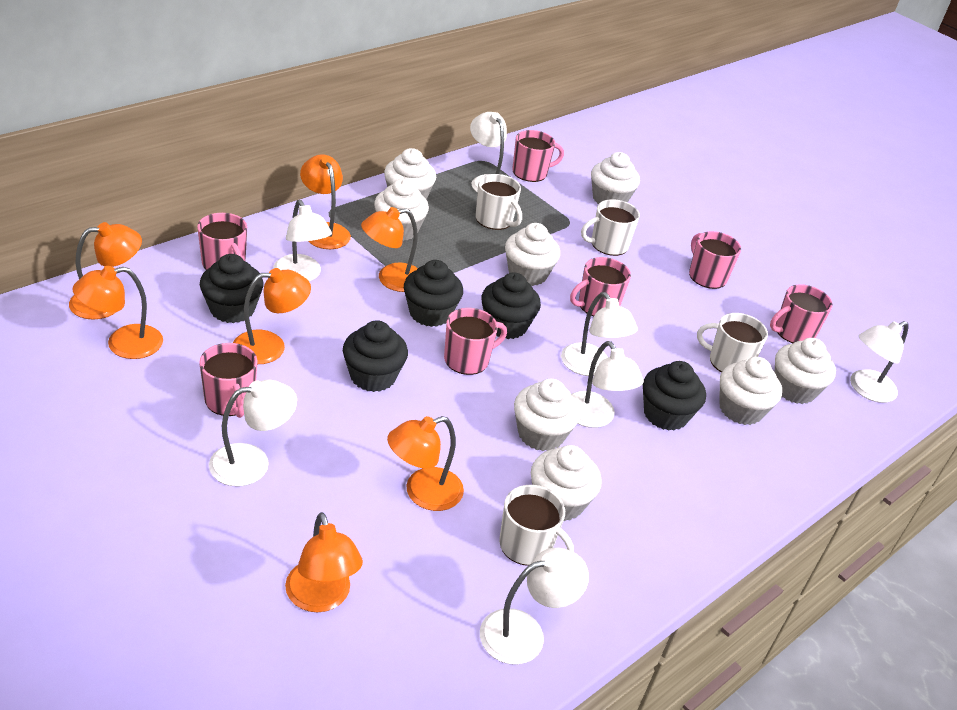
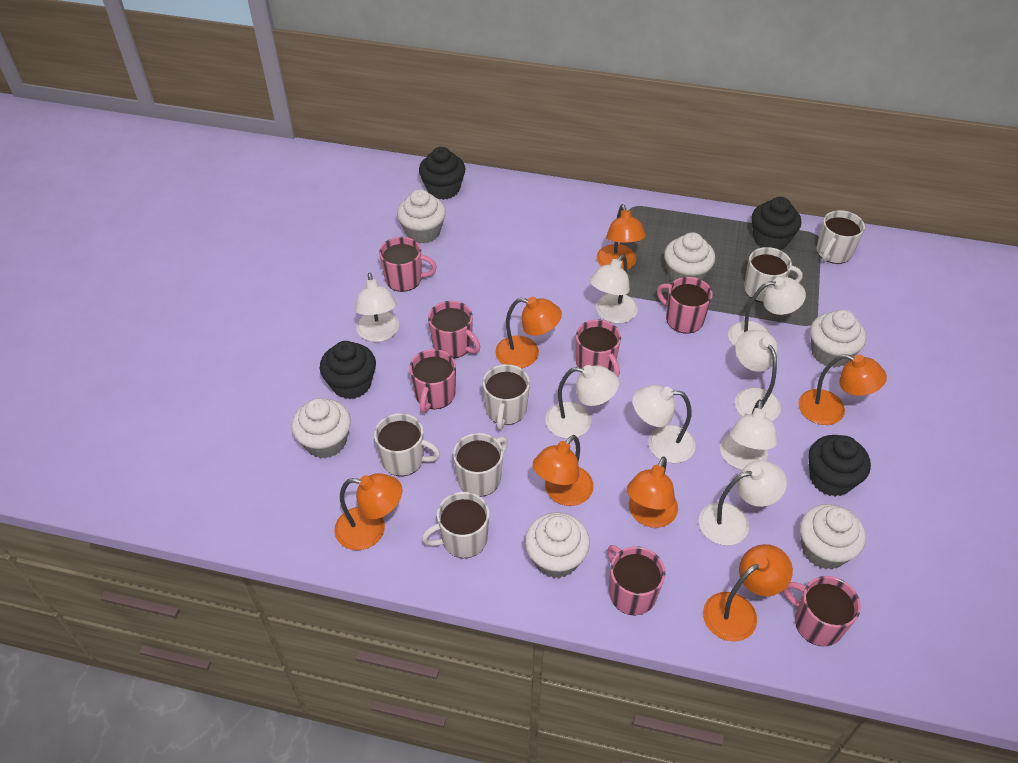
black cupcake: [200,254,264,323] [343,320,408,392] [404,260,463,327] [481,272,541,339] [643,361,706,431] = 5 -> [320,341,376,399] [419,147,465,200] [752,197,801,250] [808,435,871,496] = 4
white cupcake: [374,179,429,241] [384,148,436,199] [505,223,560,286] [514,379,580,451] [531,445,601,522] [591,152,640,204] [720,357,782,425] [775,338,836,404] = 8 -> [291,399,351,459] [397,189,446,244] [525,512,590,578] [664,232,715,282] [800,504,866,569] [810,310,866,368] = 6
white lamp: [209,380,297,487] [274,200,332,282] [470,112,507,192] [480,547,589,665] [561,292,638,376] [572,341,644,428] [850,321,909,403] = 7 -> [355,273,399,342] [545,365,619,439] [590,254,638,324] [632,385,696,463] [699,460,787,546] [720,399,778,470] [728,277,806,346] [735,330,781,421] = 8
white mug: [475,174,522,230] [499,485,574,566] [581,199,640,256] [697,313,768,373] = 4 -> [374,413,440,476] [422,492,489,558] [453,433,508,497] [483,364,530,430] [744,247,803,302] [816,210,865,264] = 6

